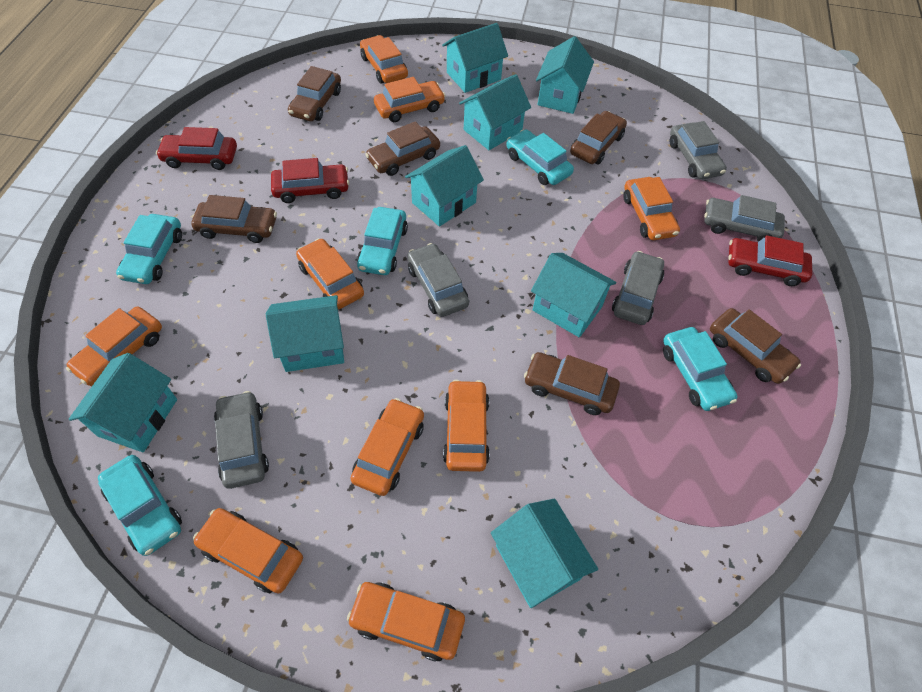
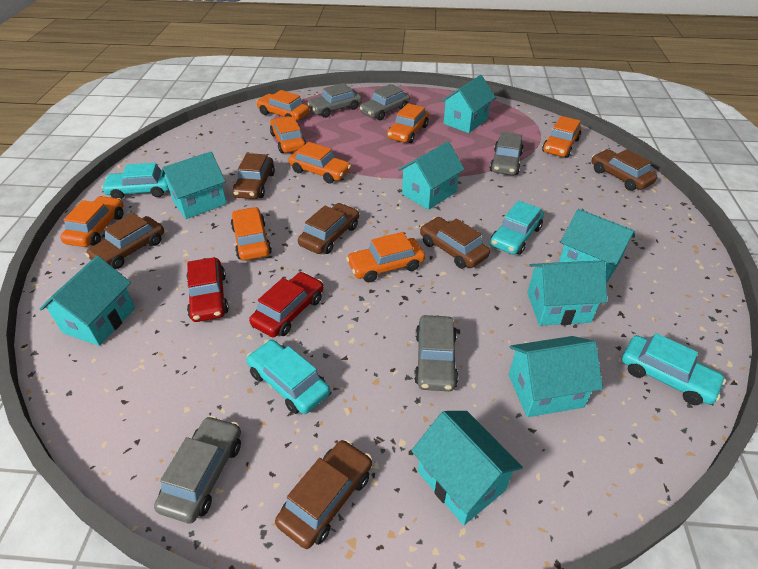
orange car: [66,307,162,387] [193,508,303,593] [296,238,364,309] [347,582,465,662] [350,398,424,496] [360,35,408,84] [374,77,446,122] [443,380,490,472] [623,177,680,240] = 9 -> [60,196,123,247] [231,207,272,261] [256,90,309,121] [270,116,306,153] [289,142,351,184] [346,232,425,282] [387,103,429,143] [542,116,581,158] = 8
red car: [156,127,237,170] [271,158,349,203] [728,235,812,286] = 3 -> [187,257,229,322] [249,272,324,337] = 2
turquoise car: [98,455,182,556] [116,214,182,284] [357,207,408,275] [506,129,574,185] [663,327,737,411] = 5 -> [101,163,169,199] [247,340,330,414] [490,200,544,255] [622,333,726,405] = 4

